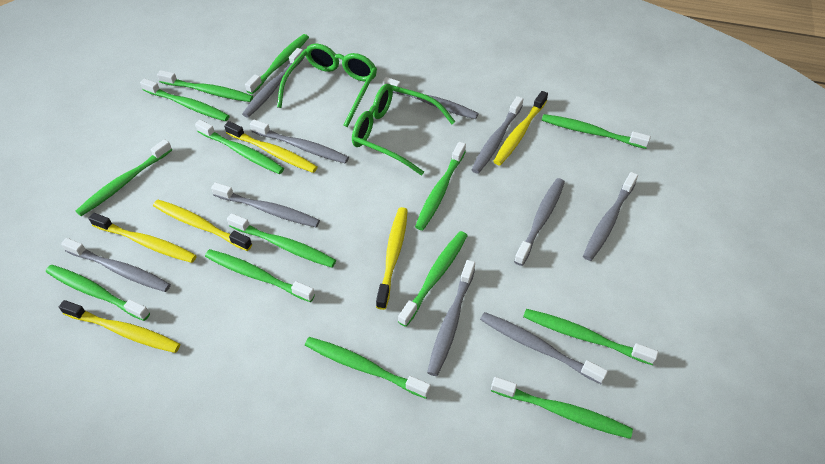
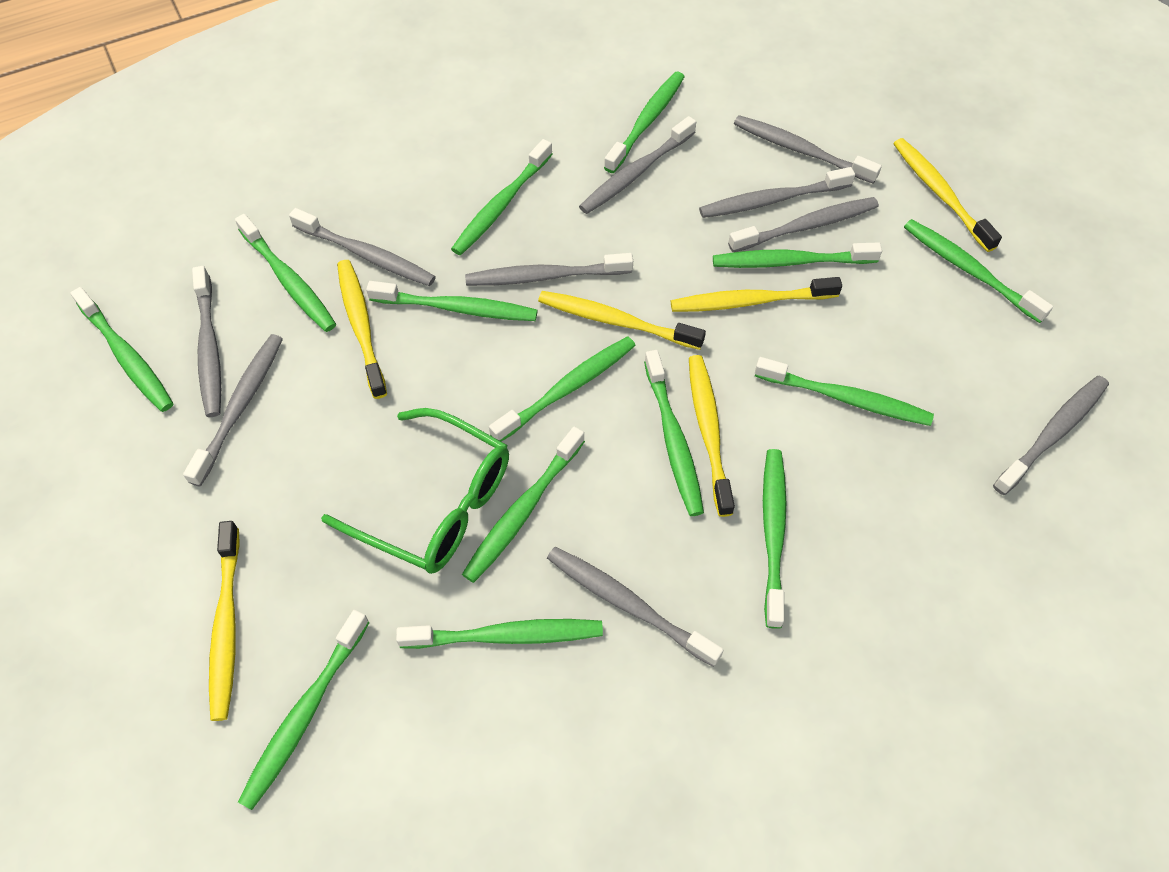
green glasses: [277,43,377,127] [352,84,456,175] = 2 -> [321,408,509,574] = 1

